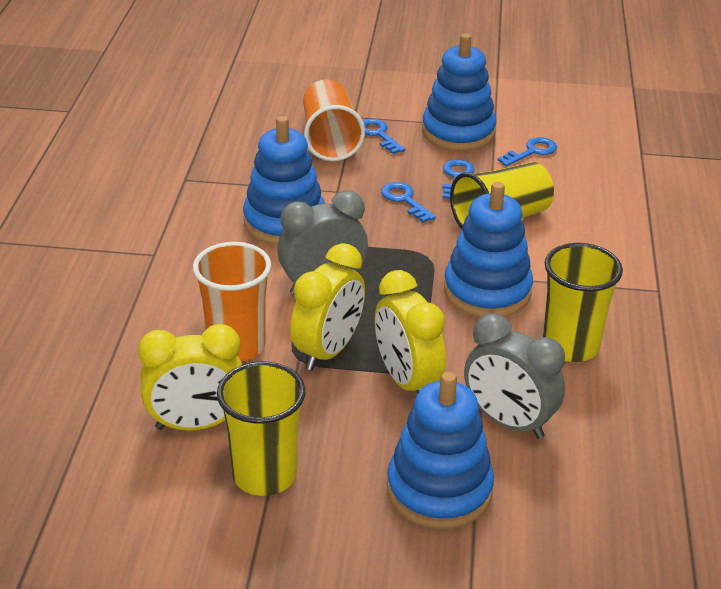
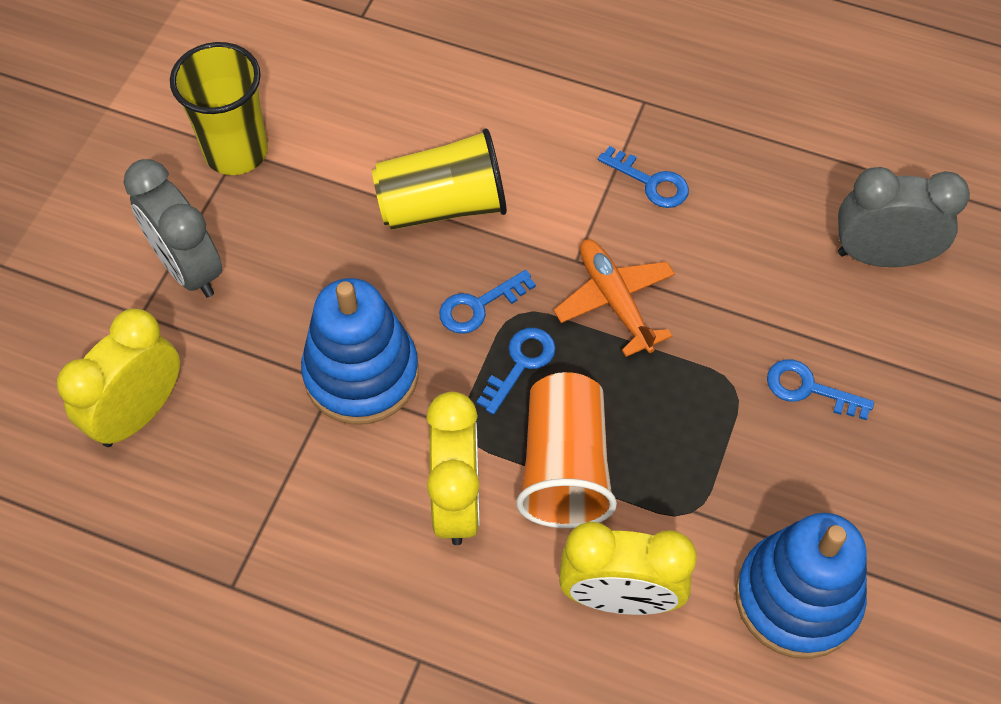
blue stacking toy: [243,116,325,245] [387,372,494,529] [422,33,496,151] [444,182,533,317] = 4 -> [301,278,419,425] [736,513,867,659] = 2
orange cup: [193,242,271,362] [303,79,365,161] = 2 -> [516,372,617,528] = 1
orange plane: none = 0 -> [554,239,675,357] = 1
yellow cup: [217,362,306,496] [450,162,554,230] [543,243,623,362] = 3 -> [170,42,268,175] [372,128,507,230] = 2

